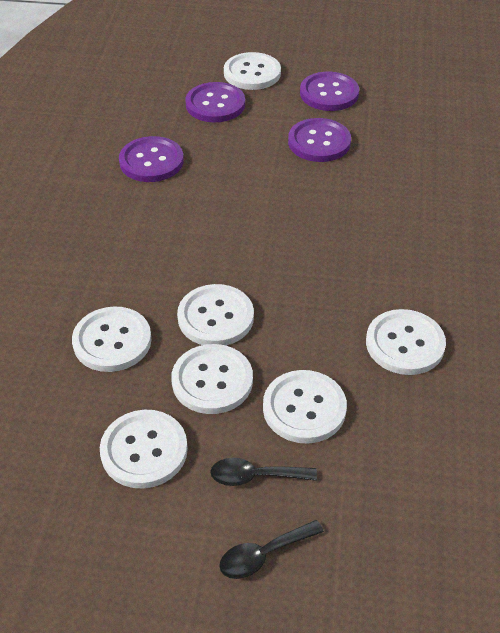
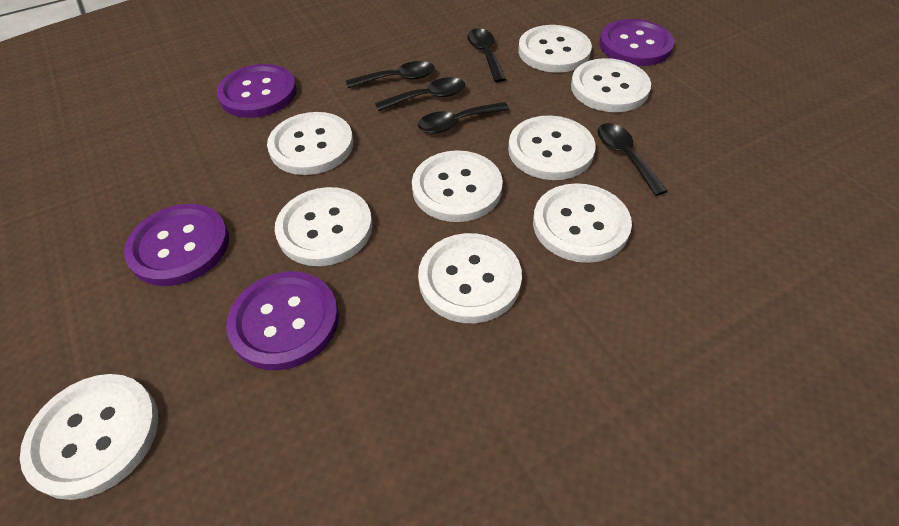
black spoon: [210,458,317,486] [219,520,324,579] = 2 -> [346,61,435,88] [375,77,465,111] [418,102,509,134] [467,28,506,82] [598,123,667,196] = 5
white button: [72,306,152,372] [100,410,188,489] [171,344,253,414] [177,284,254,345] [224,52,281,90] [263,370,347,444] [366,309,446,375] = 7 -> [20,374,158,500] [267,112,353,175] [275,187,373,266] [412,150,503,222] [418,233,522,323] [508,115,596,180] [518,25,592,73] [533,183,632,263] [571,58,651,112] = 9

